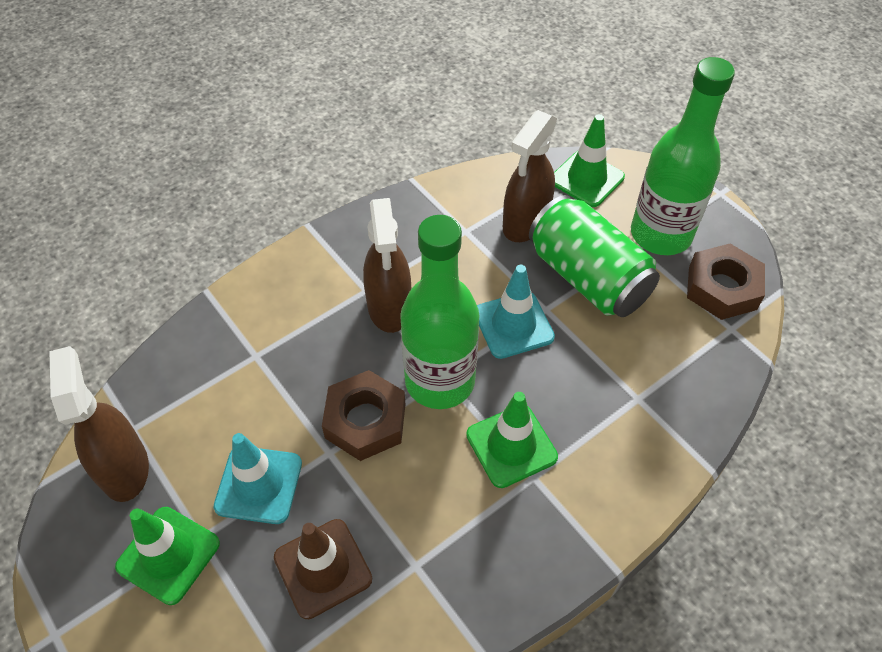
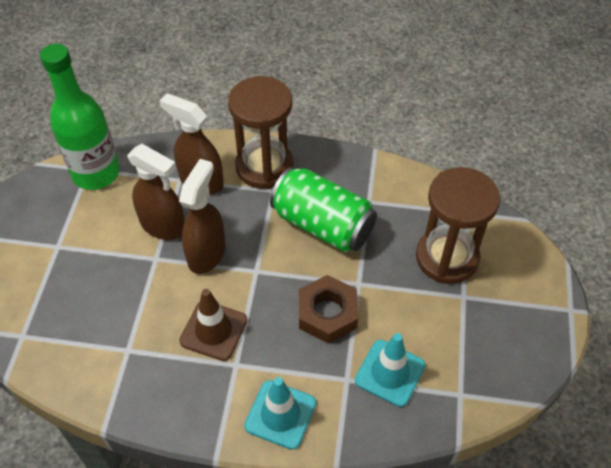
brown hourglass: none = 0 -> [228,76,294,189] [416,167,500,284] = 2
brown nut: [322,370,405,461] [687,243,765,320] = 2 -> [299,275,358,344] = 1
green bottle: [400,215,479,409] [631,57,735,255] = 2 -> [40,44,120,190] = 1
green traffic cone: [115,507,220,605] [466,392,558,488] [554,114,625,207] = 3 -> none = 0

